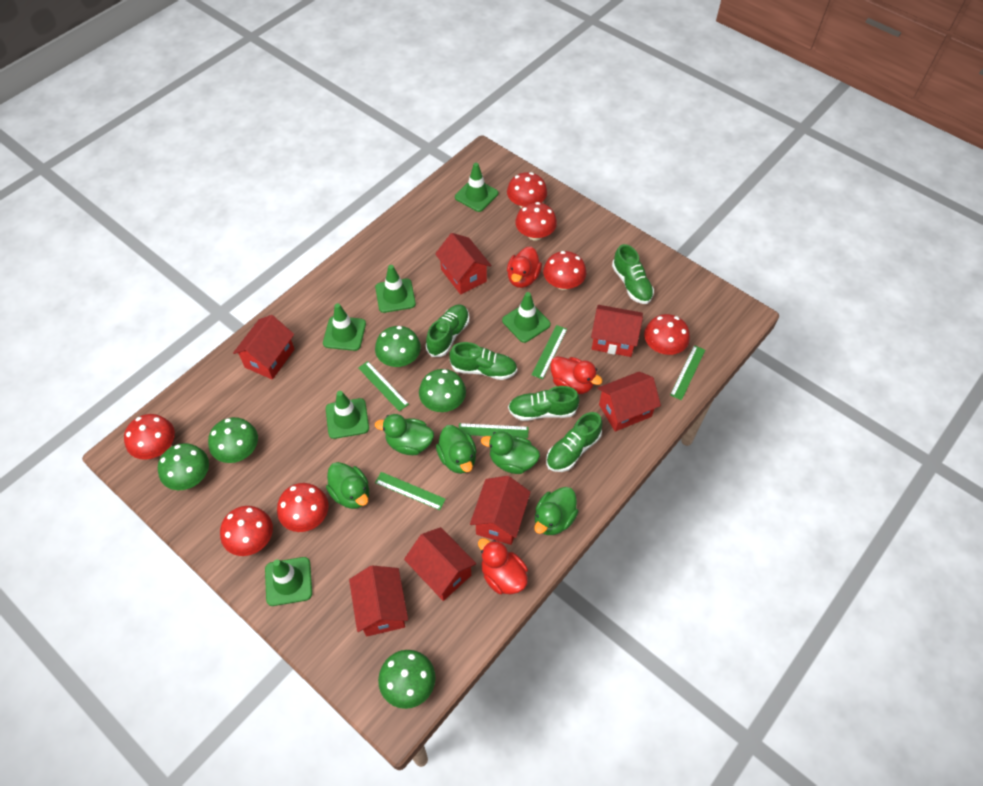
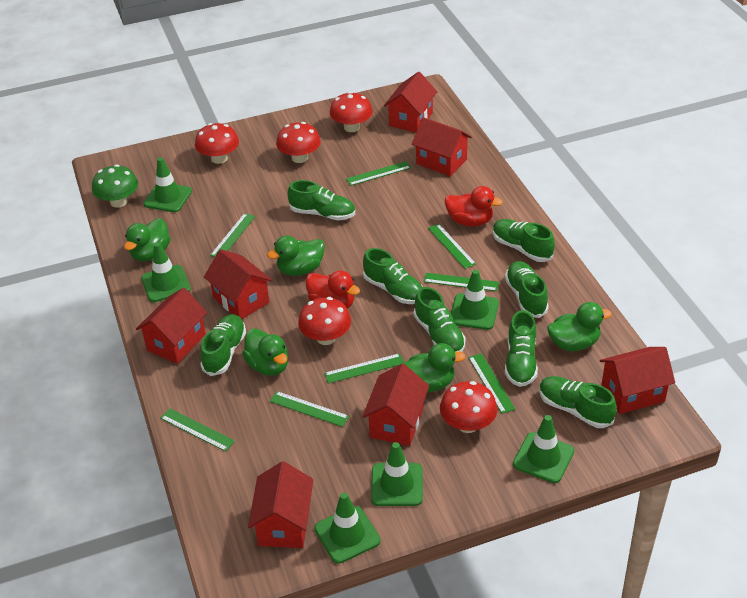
green mushroom: [158,443,209,490] [208,417,258,463] [375,326,421,367] [378,650,435,709] [419,369,466,412] = 5 -> [92,164,138,208] = 1
green ruler: [358,361,409,411] [375,472,446,510] [459,423,529,438] [532,325,567,379] [670,345,705,400] = 5 -> [160,408,235,452] [210,213,256,257] [270,391,349,427] [324,353,404,384] [346,161,411,186] [423,273,499,291] [428,224,476,269] [468,353,516,414] = 8
green shoe: [426,304,469,357] [449,342,517,380] [508,386,580,421] [546,412,603,472] [612,244,654,304] = 5 -> [200,314,246,376] [288,180,355,220] [363,248,423,304] [414,287,465,352] [493,219,555,262] [505,261,549,318] [505,310,538,387] [539,376,617,428] = 8
red duck: [478,538,528,595] [507,247,542,288] [550,356,603,394] = 3 -> [306,270,360,308] [445,186,503,226] = 2
red mushroom: [124,414,175,460] [220,506,273,556] [277,483,329,532] [507,172,547,208] [515,202,557,241] [543,251,586,290] [644,314,690,355] = 7 -> [195,123,239,164] [276,122,321,163] [298,297,351,345] [330,92,373,132] [440,381,497,433] = 5

